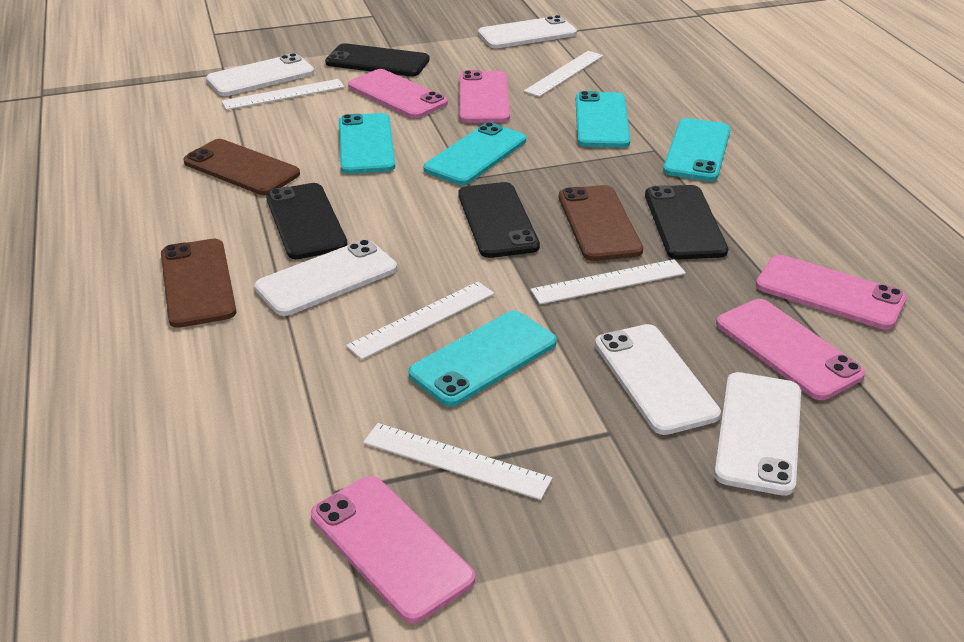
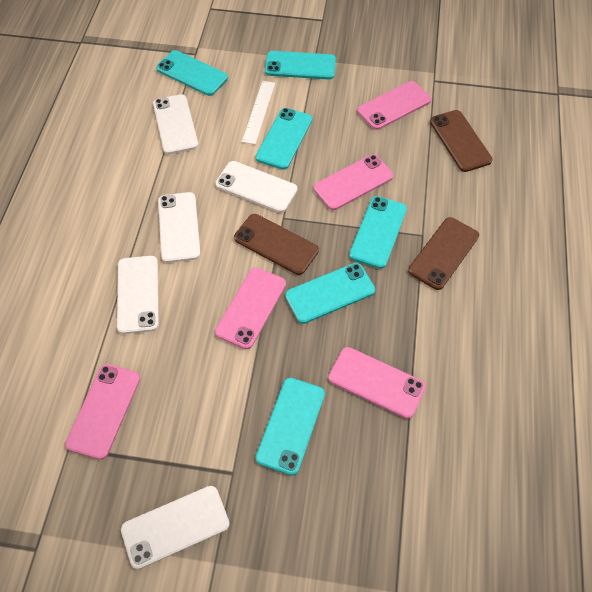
black phone: [266,183,348,259] [325,43,430,76] [458,182,540,258] [645,185,728,259] = 4 -> none = 0
turquoise phone: [339,113,395,174] [408,311,557,406] [423,122,526,185] [576,91,630,148] [663,118,731,181] = 5 -> [156,50,228,96] [255,108,312,170] [256,378,325,476] [265,51,336,80] [285,263,375,324] [349,196,407,269] = 6
white ruler: [222,79,344,110] [346,282,494,360] [363,423,552,500] [524,51,603,97] [530,259,686,304] = 5 -> [242,81,275,144] = 1

